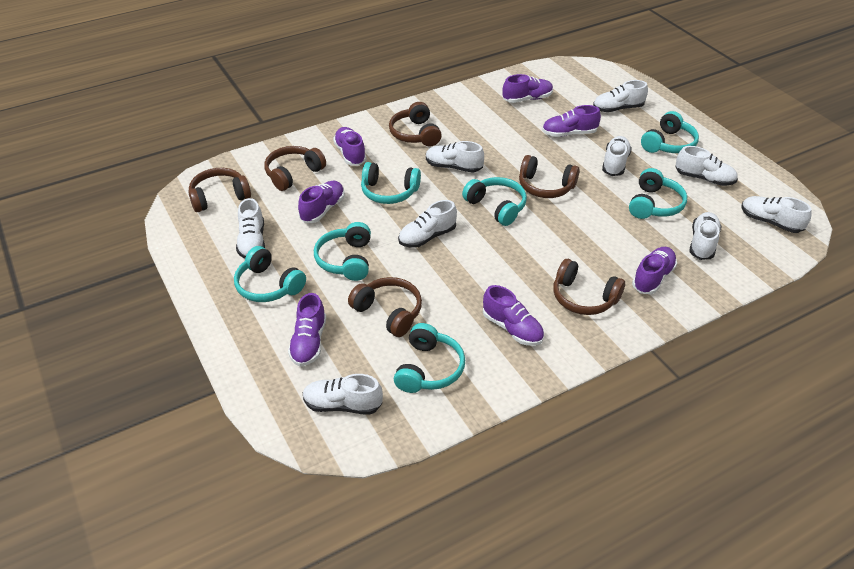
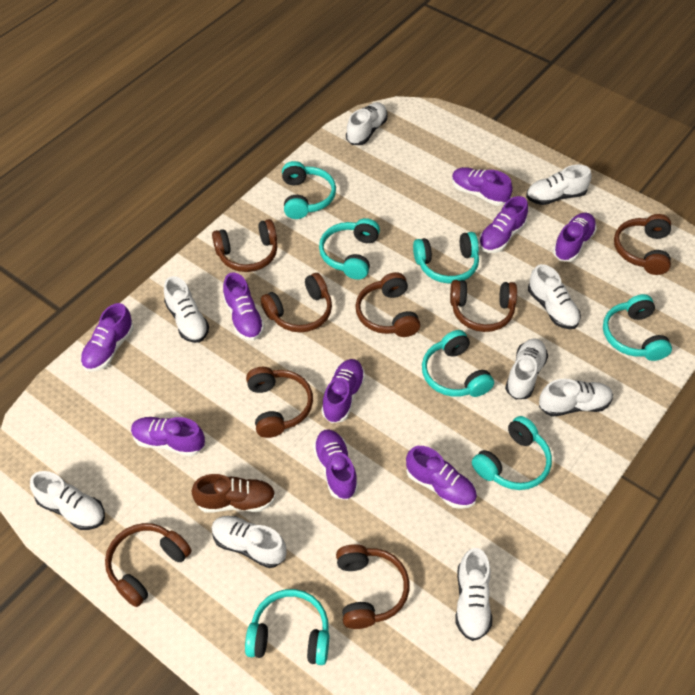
brown headphones: [188,168,251,212] [264,146,326,191] [348,277,422,337] [389,102,442,147] [519,155,580,198] [553,259,625,315] = 6 -> [105,523,192,607] [212,219,278,272] [246,367,313,438] [261,273,332,332] [336,544,410,629] [355,272,420,337] [450,280,517,332] [614,214,671,275] = 8
brown shoe: none = 0 -> [192,474,276,512] = 1
purple shoe: [288,293,326,366] [298,181,345,223] [333,127,366,166] [483,285,544,346] [503,74,553,103] [542,105,601,137] [632,247,677,294] = 7 -> [80,303,134,372] [131,417,205,456] [223,272,265,341] [313,430,358,500] [321,359,365,423] [406,446,477,509] [452,167,513,206] [478,196,528,253] [553,212,597,262] = 9

